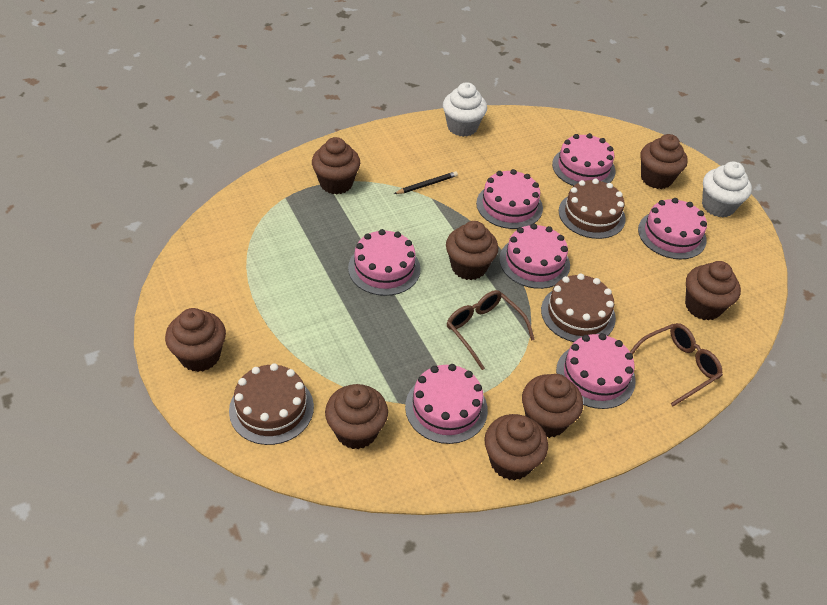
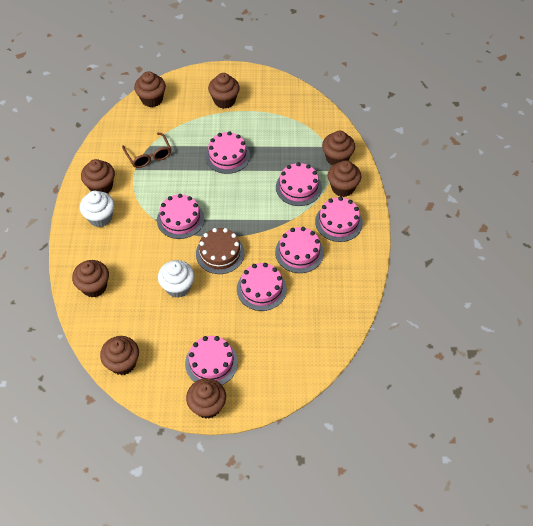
black pencil: [394,171,458,194] = 1 -> none = 0
brown cake: [229,363,314,445] [541,274,616,342] [559,179,626,239] = 3 -> [196,228,245,274] = 1
brown glasses: [447,290,535,370] [630,323,723,406] = 2 -> [122,133,171,168] = 1

